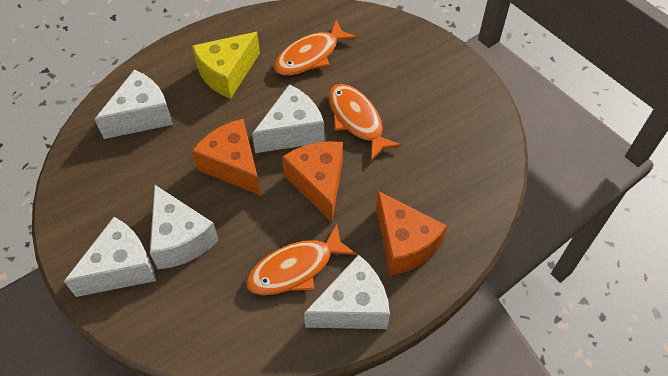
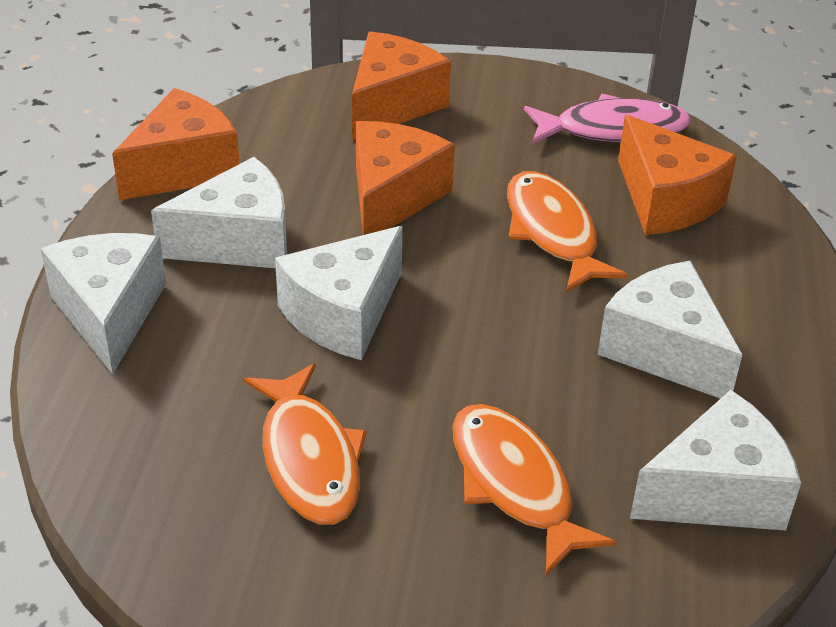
orange cheese: [192,119,261,196] [282,141,343,222] [376,191,447,276] = 3 -> [112,88,239,200] [352,31,451,140] [356,121,455,235] [618,115,737,235] = 4
pink fish: none = 0 -> [524,94,691,144] = 1
yellow cheese: [192,32,260,99] = 1 -> none = 0

